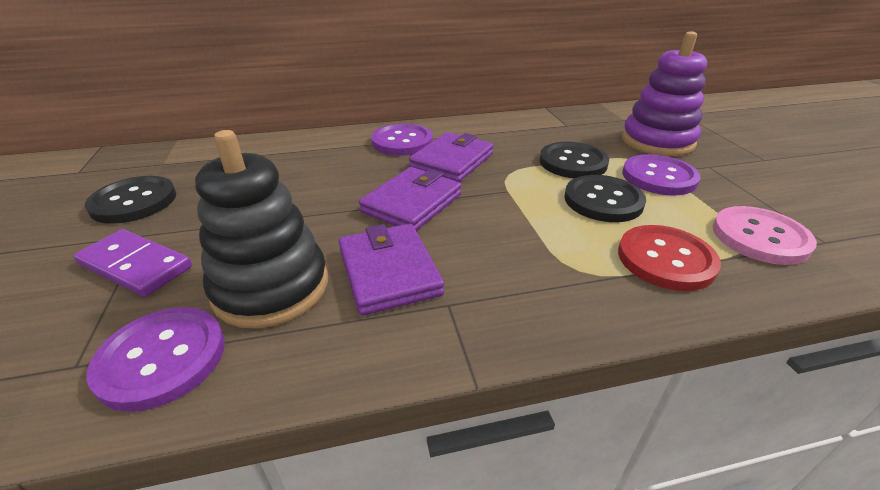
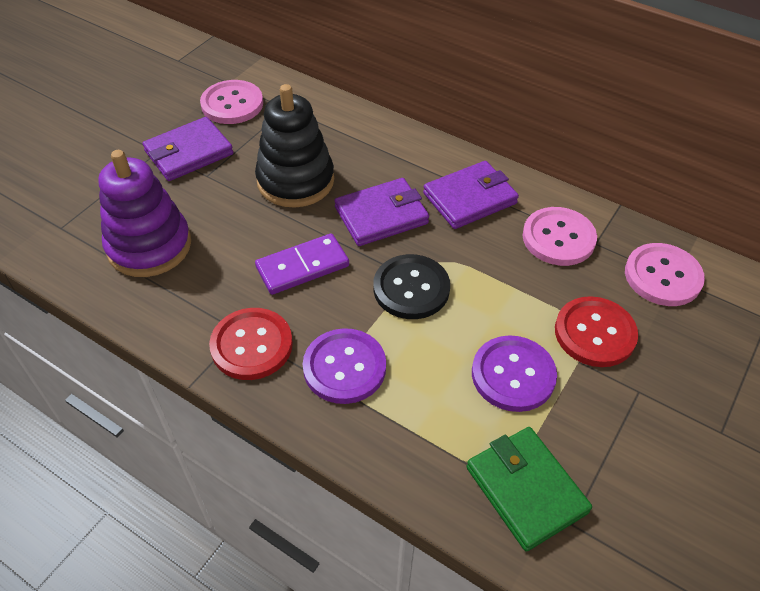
black button: [85,176,176,224] [540,142,609,178] [564,175,646,222] = 3 -> [373,254,450,319] = 1
green wallet: none = 0 -> [466,427,592,551] = 1
pink button: [713,206,817,265] = 1 -> [200,80,263,124] [522,207,597,266] [625,243,705,306] = 3
purple button: [87,307,225,412] [371,123,433,156] [622,154,701,196] = 3 -> [303,328,386,404] [472,335,557,412] = 2
red button: [618,225,721,291] = 1 -> [209,308,293,380] [555,296,638,367] = 2

